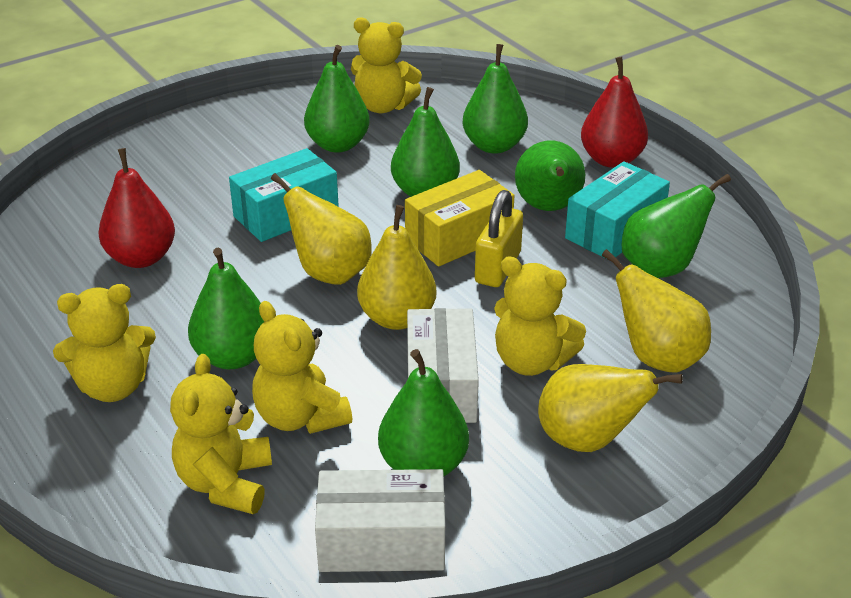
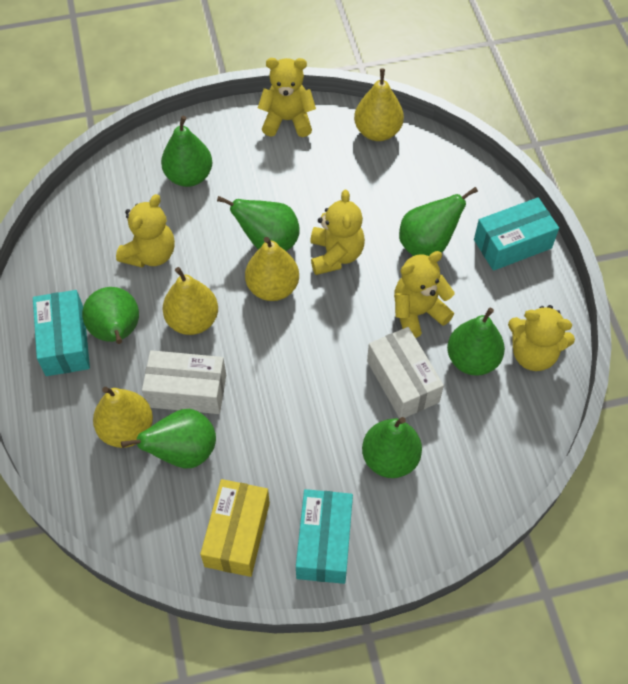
red pear: [98,148,175,268] [581,57,648,168] = 2 -> none = 0
turquoise box: [229,148,339,242] [565,161,670,261] = 2 -> [33,290,90,376] [296,489,353,584] [474,197,559,271] = 3
yellow padlock: [475,190,523,287] = 1 -> none = 0

